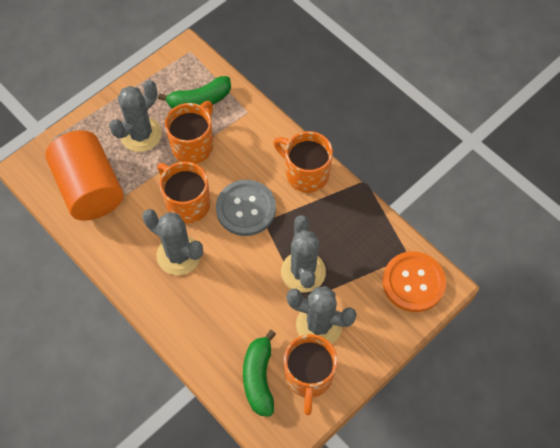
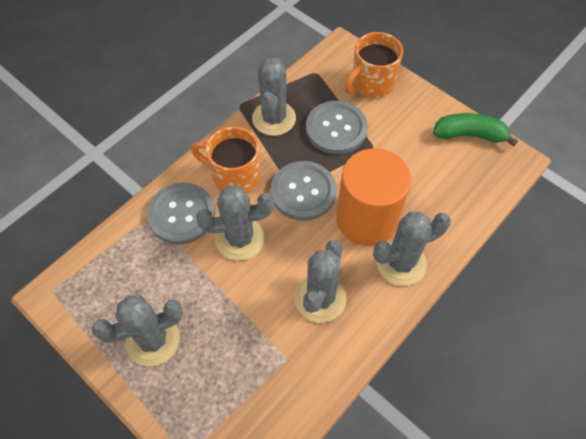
green banana: [158,76,231,109] [243,330,276,417] = 2 -> [433,113,518,146] = 1
grey button: [216,180,276,236] = 1 -> [147,183,215,245] [271,161,337,221] [306,101,368,154] = 3
grey cactus: [109,80,162,152] [142,209,203,275] [281,215,326,292] [287,286,357,344] = 4 -> [92,295,183,366] [196,185,274,260] [252,58,296,136] [295,240,347,323] [373,212,451,286] = 5
orange button: [383,251,446,312] = 1 -> none = 0
orange mug: [157,162,210,223] [165,101,213,164] [274,131,333,193] [284,334,338,415] = 4 -> [191,127,261,194] [344,32,403,98] = 2

